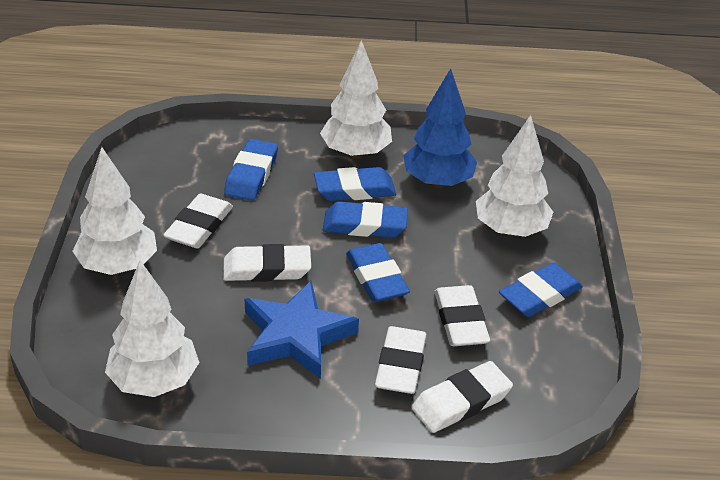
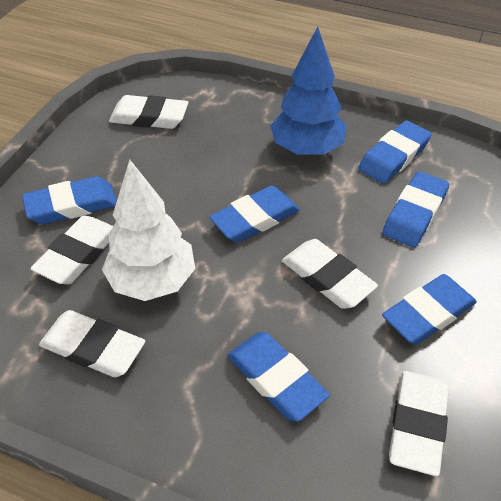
blue eraser: [224,139,278,200] [314,167,396,201] [323,202,408,238] [346,243,410,302] [499,263,583,317] = 5 -> [22,176,117,224] [209,185,300,242] [227,332,330,422] [358,121,432,184] [382,171,449,248] [382,274,477,344] = 6
blue star: [245,281,359,379] = 1 -> none = 0
white tree: [72,147,157,275] [105,260,200,397] [320,40,392,158] [476,115,553,237] = 4 -> [102,160,195,301] = 1

